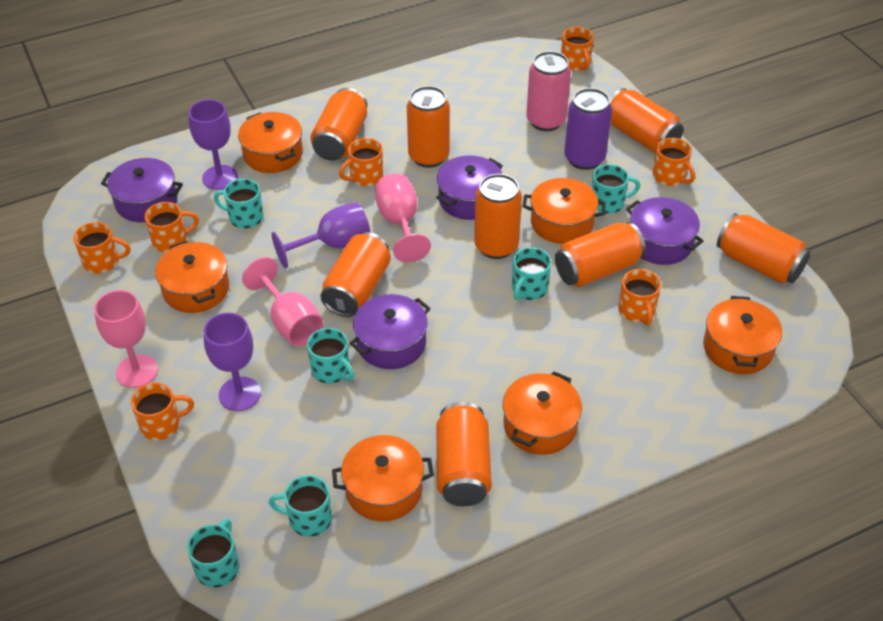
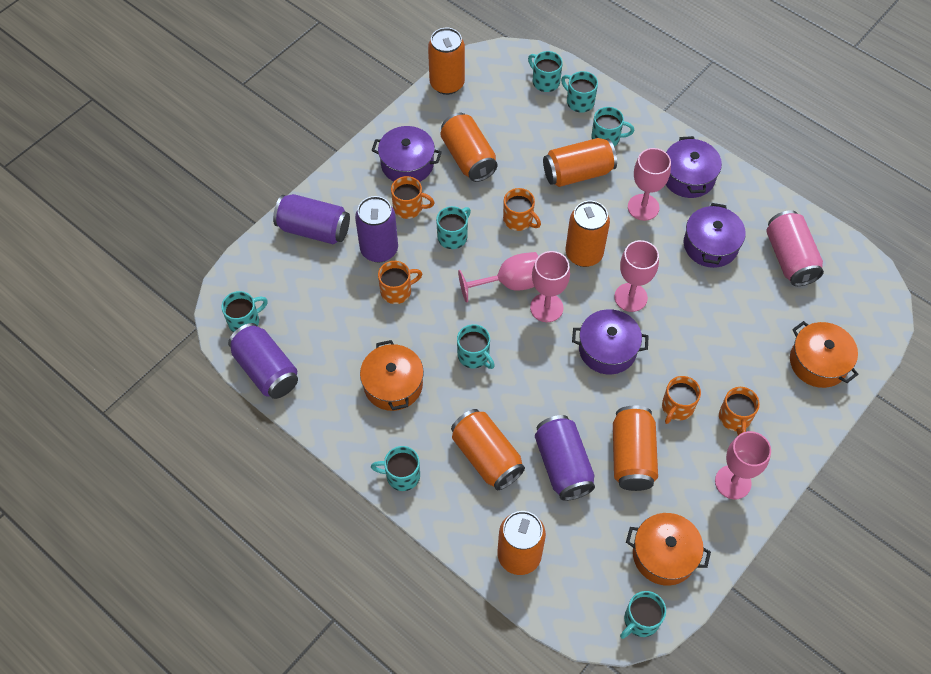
orange can: [310,88,367,161] [320,232,391,317] [407,86,450,168] [436,402,492,506] [474,174,522,259] [555,222,646,287] [610,88,683,153] [717,213,810,284] = 8 -> [428,28,465,95] [441,113,498,182] [451,409,525,490] [497,511,546,575] [543,138,617,187] [565,201,610,267] [613,405,658,491] = 7
orange mug: [73,222,130,273] [131,383,194,440] [145,202,199,253] [339,138,383,186] [561,27,594,71] [618,269,661,325] [653,138,695,186] = 7 -> [378,261,422,304] [391,176,435,219] [503,188,541,231] [662,376,701,424] [719,387,760,435] = 5
orange pot: [155,241,229,313] [238,112,303,173] [332,435,434,522] [503,371,582,455] [522,178,606,244] [703,296,782,374] = 6 -> [360,340,424,411] [626,513,711,586] [790,321,858,388] = 3
pink goblet: [94,290,158,388] [242,257,323,346] [375,174,431,262] = 3 -> [458,252,538,303] [530,251,570,322] [614,240,659,312] [628,148,671,221] [715,431,771,499] = 5
purple can: [564,88,612,170] = 1 -> [228,323,298,399] [273,194,350,244] [355,196,398,263] [535,415,595,501] = 4
purple goblet: [189,99,238,190] [204,313,261,411] [271,202,370,268] = 3 -> none = 0
turquoise mug: [187,519,239,588] [214,179,264,229] [269,475,332,537] [307,328,355,383] [512,247,551,300] [592,164,640,214] = 6 -> [221,291,268,333] [371,446,420,491] [436,206,471,249] [457,324,495,369] [528,51,563,92] [561,71,598,113] [591,107,634,146] [620,591,666,639] = 8

